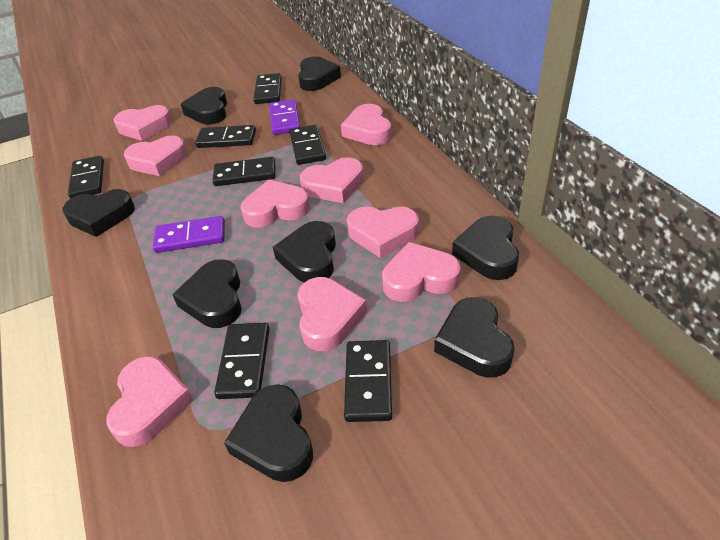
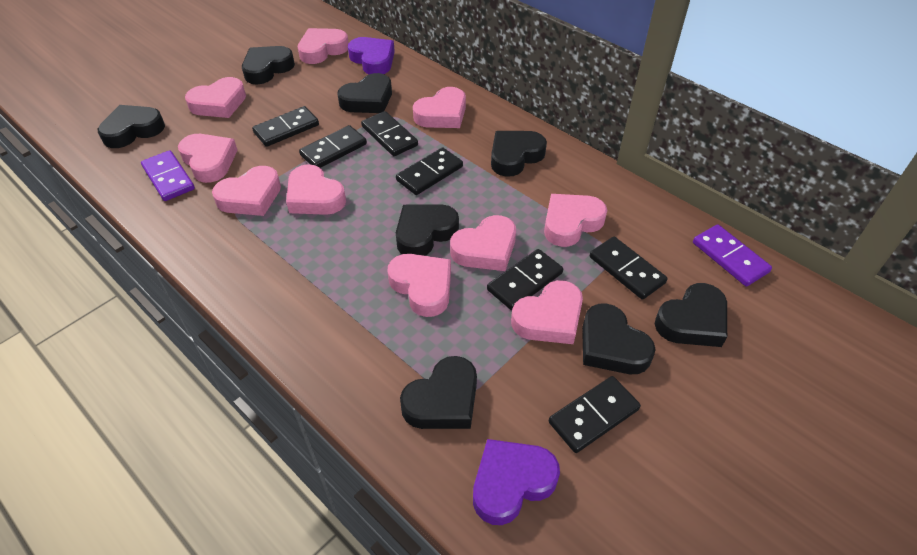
pink heart: [106,356,194,447] [113,105,172,141] [124,136,187,176] [241,180,310,228] [297,277,367,351] [300,157,364,203] [341,104,392,145] [347,206,419,258] [382,242,461,302] = 9 -> [178,134,238,183] [185,77,246,118] [212,166,281,216] [286,164,346,215] [298,28,349,64] [388,254,451,317] [413,87,466,128] [450,215,516,271] [511,280,583,344] [544,194,607,247] = 10
purple heart: none = 0 -> [348,37,395,74] [473,439,560,525] = 2

